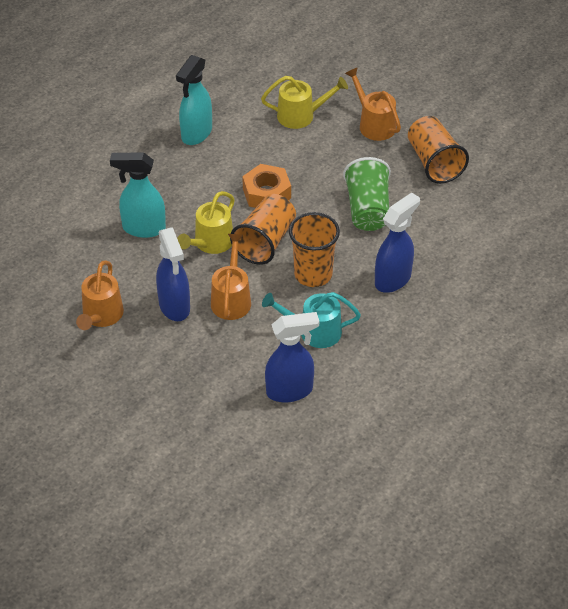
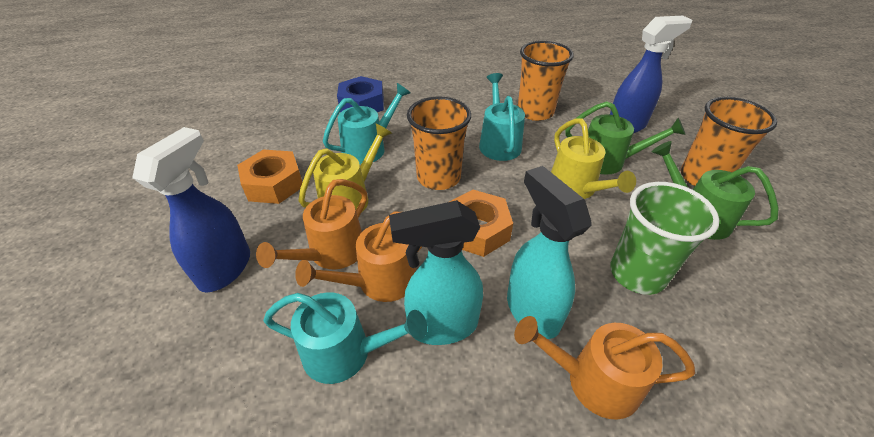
blue nut: none = 0 -> [337,76,384,112] = 1
blue spray bottle: [156,228,190,321] [265,312,319,402] [375,192,420,293] = 3 -> [132,127,250,293] [610,16,692,133] = 2
green watering can: none = 0 -> [566,101,685,174] [652,141,779,240] = 2
orange nut: [242,164,291,208] = 1 -> [237,149,302,204] [449,190,513,257] = 2
turquoise watering can: [262,292,361,348] = 1 -> [263,292,427,384] [323,83,410,164] [479,73,525,161] = 3

